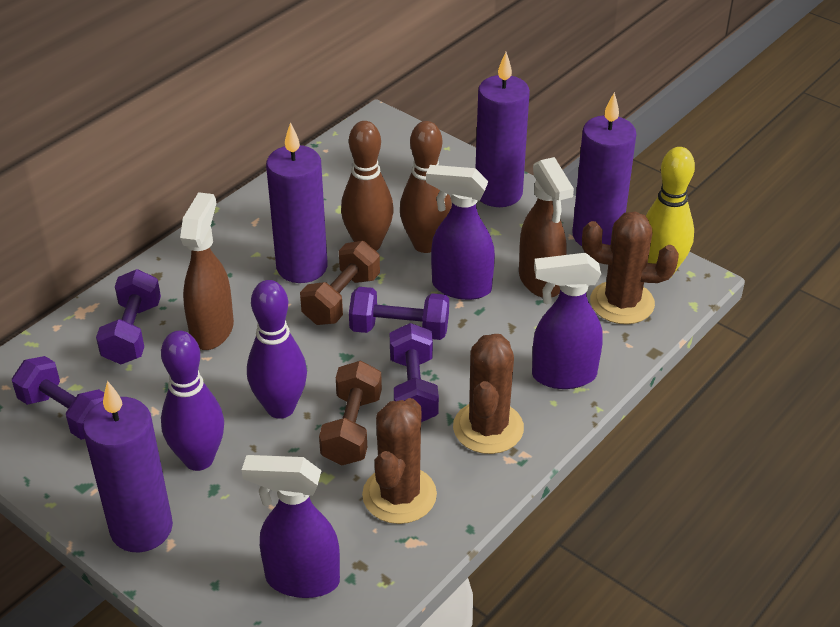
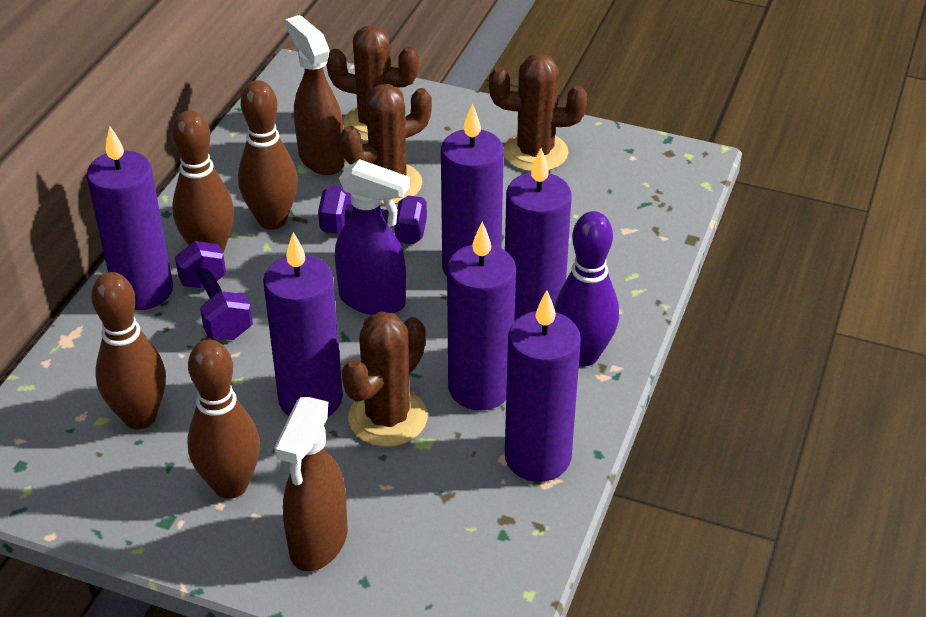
brown bowling pin: [341,121,394,251] [400,121,452,253] = 2 -> [91,272,166,429] [172,110,234,253] [187,339,260,499] [238,80,298,230] = 4
brown cactus: [362,398,437,524] [453,334,524,454] [582,212,679,324] = 3 -> [327,25,419,142] [339,84,432,204] [342,311,428,447] [489,54,587,172] = 4
brown dumbbell: [300,241,380,325] [319,361,382,465] = 2 -> none = 0
purple bowling pin: [161,331,224,471] [247,280,307,419] = 2 -> [554,211,619,366] = 1
purple candle: [83,381,173,552] [266,122,328,283] [476,52,530,207] [572,92,636,246] = 4 -> [86,126,173,310] [263,232,343,416] [441,103,504,276] [447,221,516,410] [505,148,572,322] [505,290,581,482] = 6
purple dumbbell: [12,356,104,440] [96,269,161,364] [349,287,449,340] [390,323,439,422] = 4 -> [175,241,253,340] [318,185,427,244] = 2
purple spray bottle: [242,455,340,598] [426,165,495,300] [532,253,603,389] = 3 -> [335,159,410,315] = 1
yellow bowling pin: [646,147,695,277] = 1 -> none = 0

